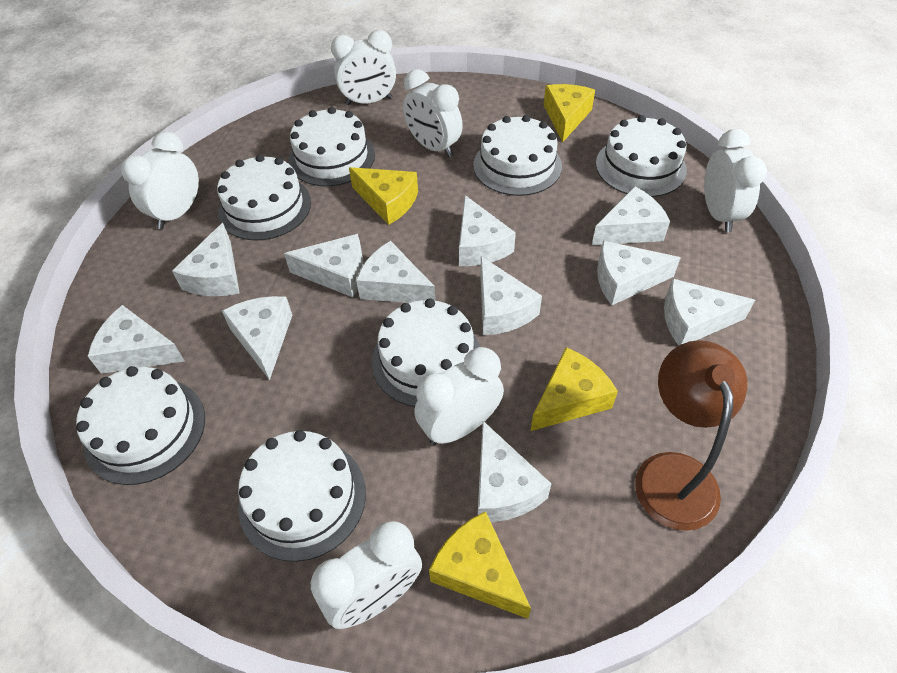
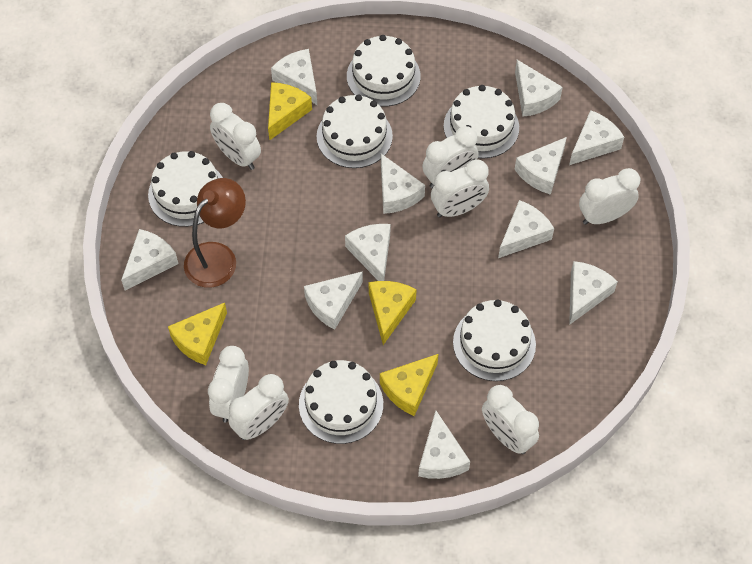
white cake: [76,366,205,485] [217,154,311,241] [238,430,366,562] [288,107,375,186] [372,298,480,407] [473,115,562,196] [596,115,687,197] = 7 -> [148,151,223,227] [299,360,383,444] [317,94,393,168] [347,35,421,107] [444,85,519,159] [453,300,536,381] = 6
white clock: [121,131,199,229] [311,521,422,629] [331,30,396,105] [403,69,463,158] [414,347,504,445] [704,129,767,232] = 6 -> [208,346,249,423] [210,103,261,170] [228,374,289,440] [422,126,479,189] [431,159,489,218] [482,385,539,454] [579,168,640,225] = 7

